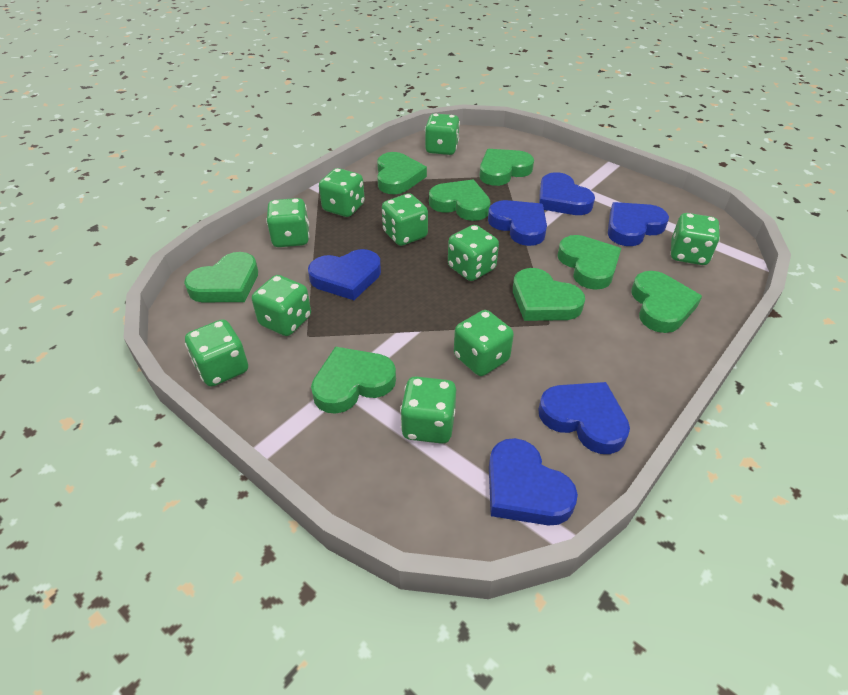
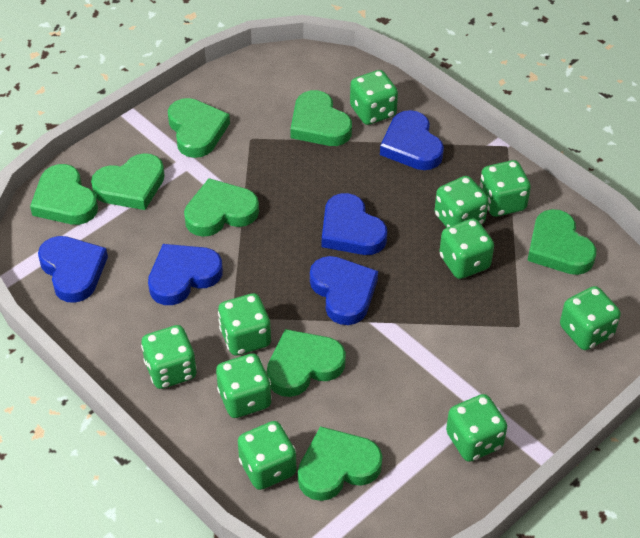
blue heart: [308,249,381,300] [488,200,547,246] [489,438,578,526] [538,382,630,454] [539,172,595,215] [608,202,669,246] = 6 -> [38,236,108,303] [148,244,223,305] [310,256,378,325] [322,193,387,255] [380,110,444,170] = 5

